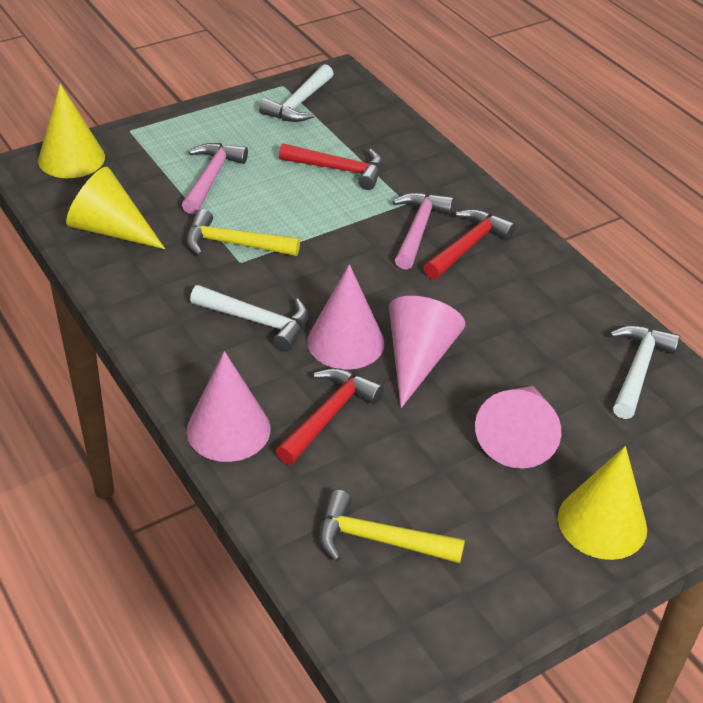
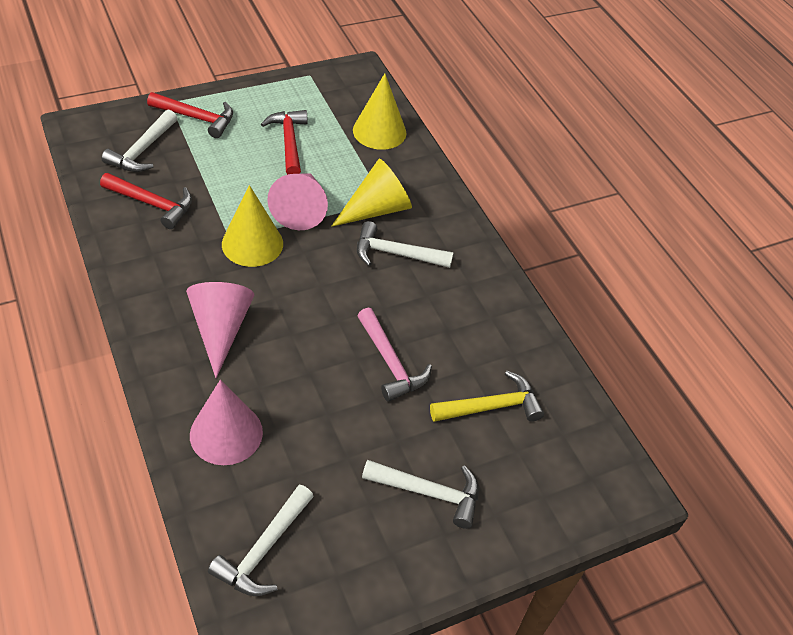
pink cone: [186,351,271,462] [307,264,384,370] [389,296,465,408] [475,386,561,469] = 4 -> [186,282,255,378] [190,380,263,465] [267,174,328,230] = 3
pink hammer: [182,143,248,214] [393,192,454,270] = 2 -> [357,308,432,402] = 1
white hammer: [190,285,308,351] [259,64,334,122] [610,325,680,419] = 3 -> [102,109,177,172] [208,485,314,596] [357,221,454,268] [362,460,479,529] = 4
yellow hammer: [186,209,300,256] [319,490,465,563] = 2 -> [430,371,544,422] = 1

